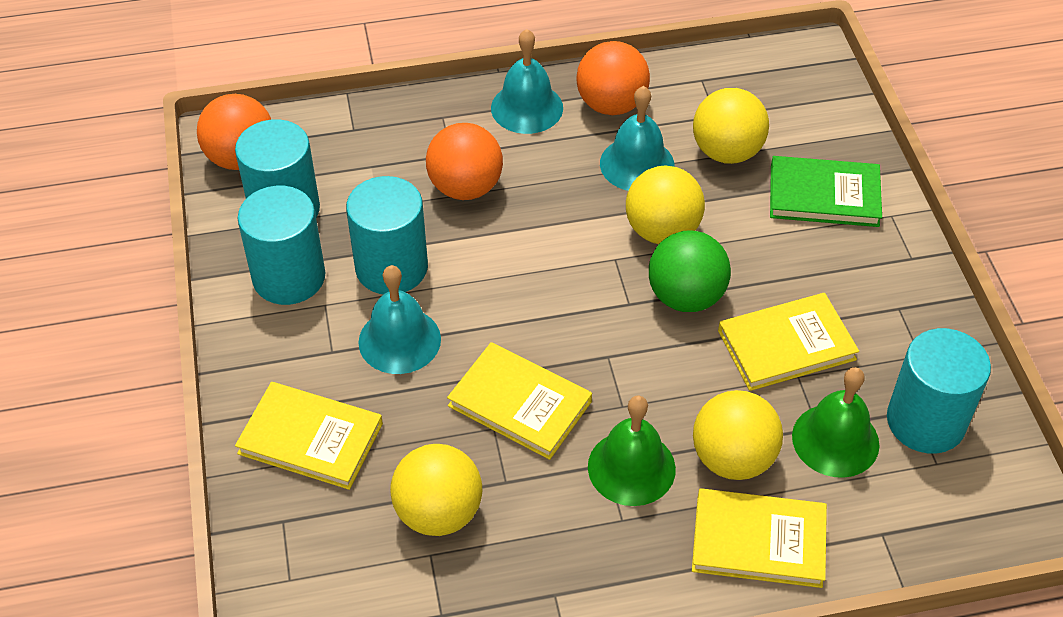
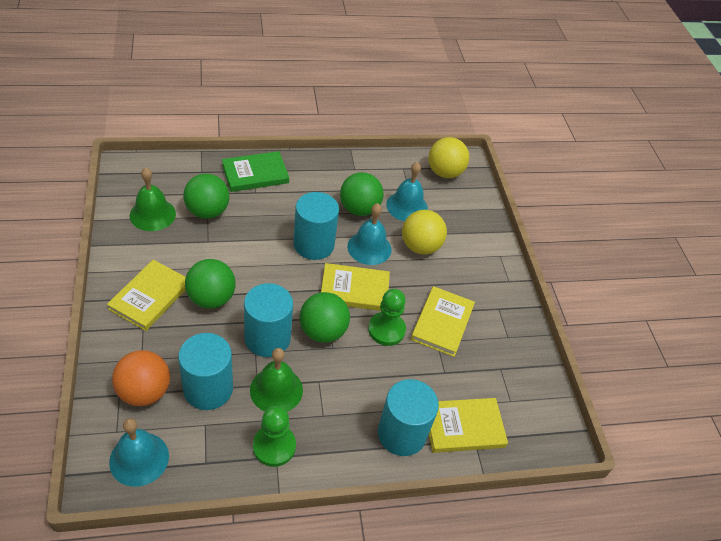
green ball: [649,230,731,312] = 1 -> [183,173,229,219] [185,259,236,309] [300,292,350,343] [340,172,384,216] = 4
green pawn: none = 0 -> [253,406,296,467] [368,289,406,346] = 2
orange ball: [197,94,271,170] [426,123,503,200] [577,41,650,115] = 3 -> [112,350,170,406] = 1
yellow ball: [390,444,482,536] [626,166,705,244] [693,88,769,164] [693,390,783,480] = 4 -> [402,210,447,255] [428,137,469,178] = 2

